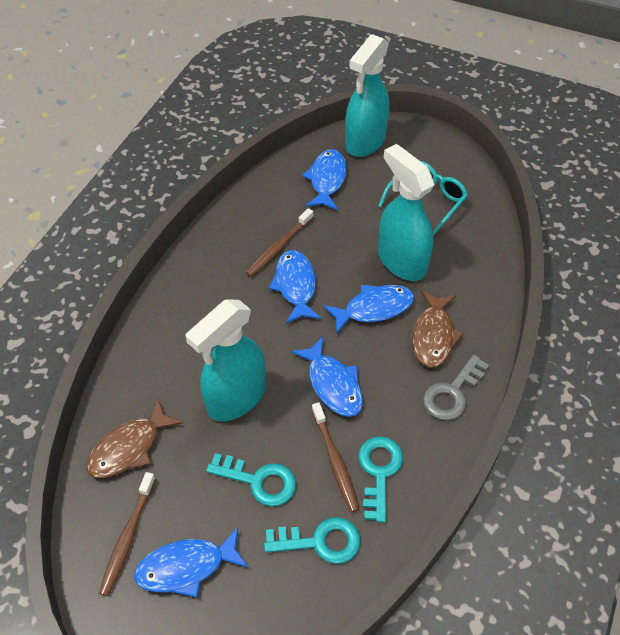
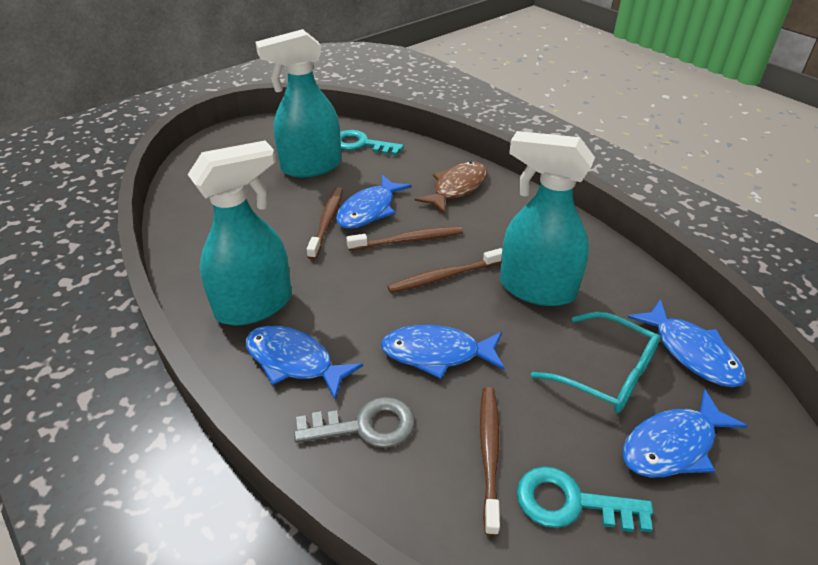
brown fish: [86,399,183,478] [412,291,464,368] = 2 -> [415,161,487,214] = 1
brown toothbrush: [99,472,156,596] [246,208,314,277] [312,402,359,513] = 3 -> [307,187,343,260] [346,226,463,251] [387,248,502,293] [480,387,500,536] = 4
turquoise key: [206,453,296,506] [264,517,361,564] [358,436,403,523] = 3 -> [340,130,404,156] [517,466,653,532] = 2

